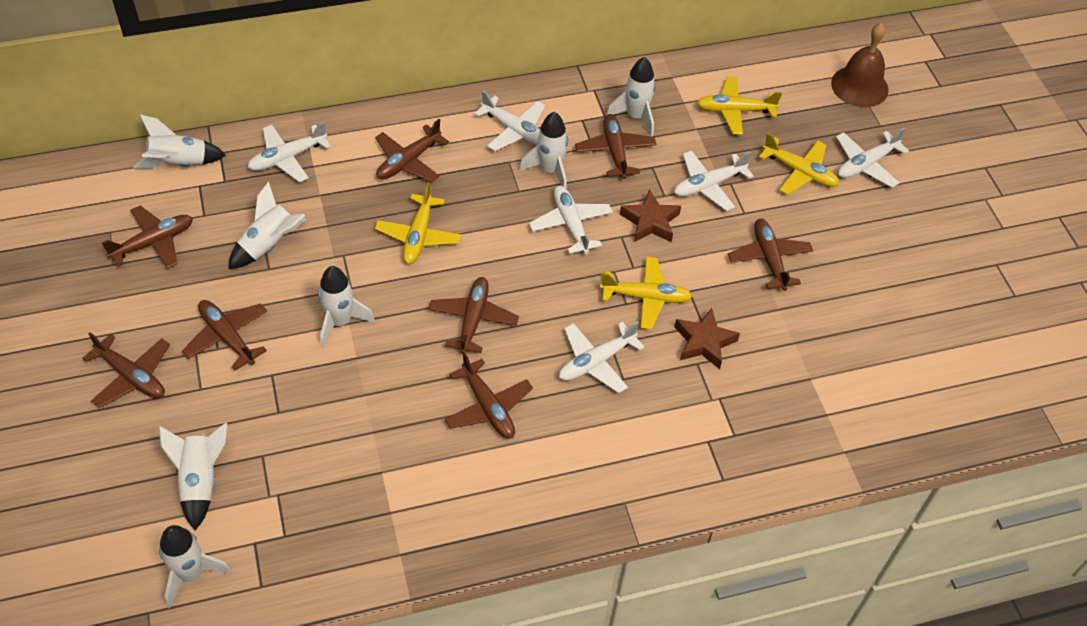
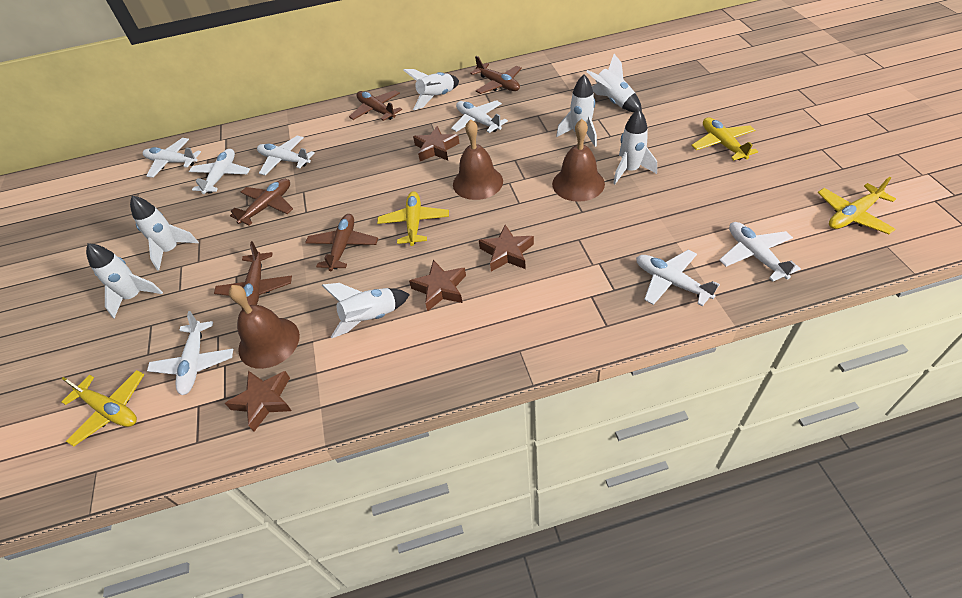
brown bell: [831,23,889,107] = 1 -> [229,285,300,369] [453,119,503,200] [552,119,605,202] = 3
brown plane: [82,332,170,408] [102,206,193,269] [182,300,267,371] [375,119,449,182] [428,277,519,354] [445,352,533,439] [575,114,656,179] [728,219,813,291] = 8 -> [214,241,292,309] [230,179,293,225] [305,214,378,271] [349,90,402,121] [470,56,522,94] = 5
brown star: [620,189,681,242] [674,308,740,369] = 2 -> [225,371,292,432] [409,260,466,311] [413,126,459,161] [479,225,534,272] = 4
white plane: [248,122,331,182] [474,90,545,151] [529,186,613,254] [559,321,645,393] [674,150,754,211] [836,128,909,188] = 6 -> [143,138,201,178] [147,311,233,395] [189,149,250,194] [257,136,315,176] [451,100,508,133] [636,250,720,306] [719,222,801,282] = 7

